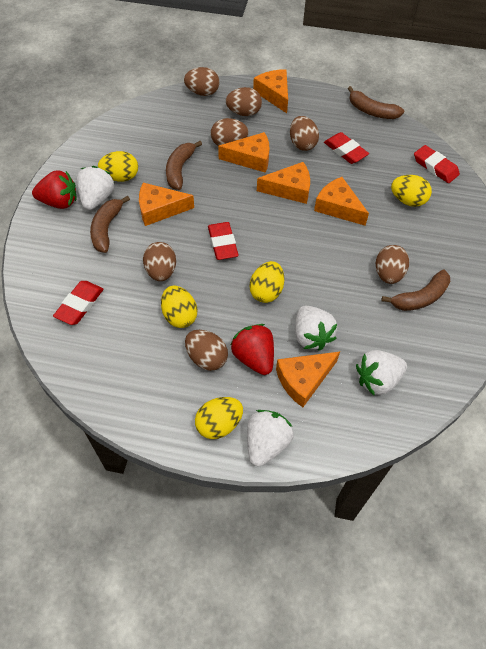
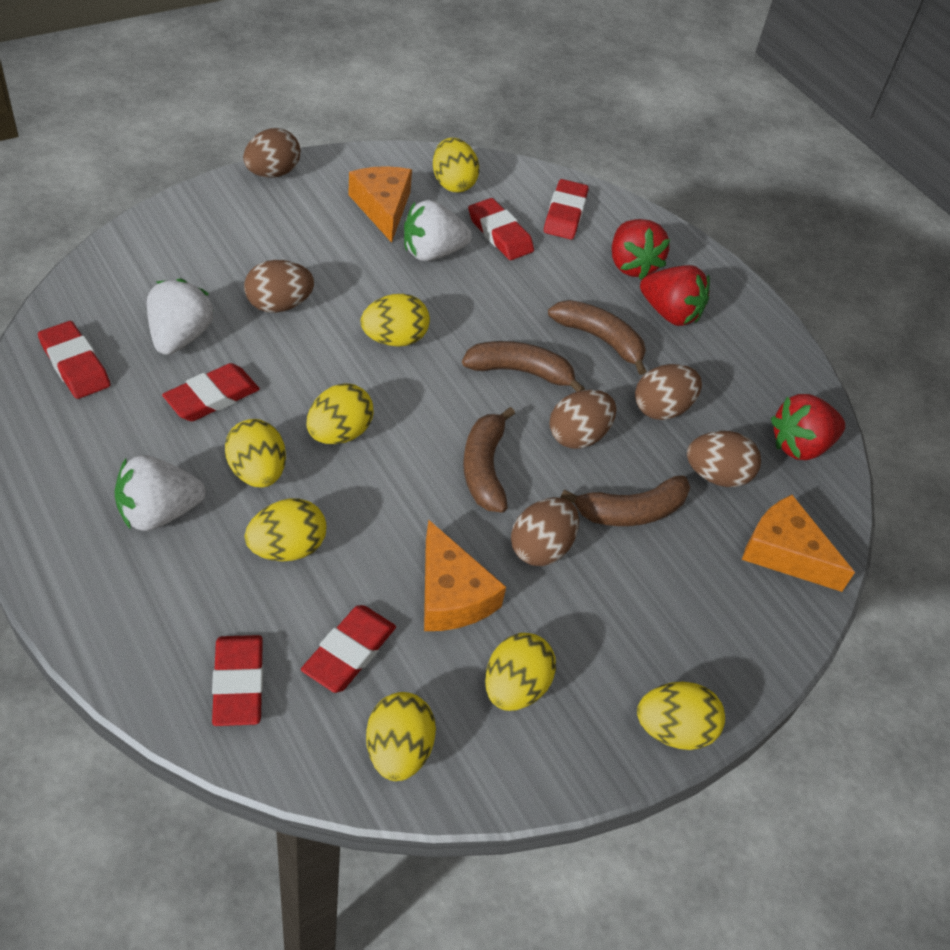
brown egg: [143,242,176,281] [184,67,219,96] [185,330,228,371] [211,118,249,146] [226,87,262,116] [290,116,319,151] [376,245,409,284] = 7 -> [243,128,300,178] [244,260,314,313] [511,497,579,566] [549,390,617,449] [635,364,702,420] [687,431,761,487] = 6
orange cheese: [139,183,194,226] [218,132,270,173] [253,69,288,113] [257,162,310,204] [276,352,340,407] [314,177,369,226] = 6 -> [348,166,412,243] [424,520,506,631] [742,495,855,592] = 3
red eraser: [53,281,104,325] [208,222,239,260] [324,132,369,164] [414,145,460,183] = 4 -> [38,321,111,399] [162,363,260,421] [212,635,263,726] [301,605,396,693] [468,198,534,260] [544,179,588,239] = 6
red strawberry: [32,171,77,209] [231,324,274,375] = 2 -> [612,219,670,280] [640,265,710,326] [771,394,845,460] = 3
white strawberry: [77,166,115,210] [247,410,294,467] [295,305,337,351] [356,350,407,395] = 4 -> [114,455,206,531] [147,278,213,355] [404,200,472,261] = 3
yellow egg: [98,151,138,182] [161,286,197,328] [195,397,243,439] [249,261,284,303] [391,175,432,207] = 5 -> [225,419,286,487] [245,498,326,562] [306,383,374,444] [361,294,430,347] [366,692,436,781] [433,138,479,192] [485,633,556,711] [637,682,725,750] = 8

